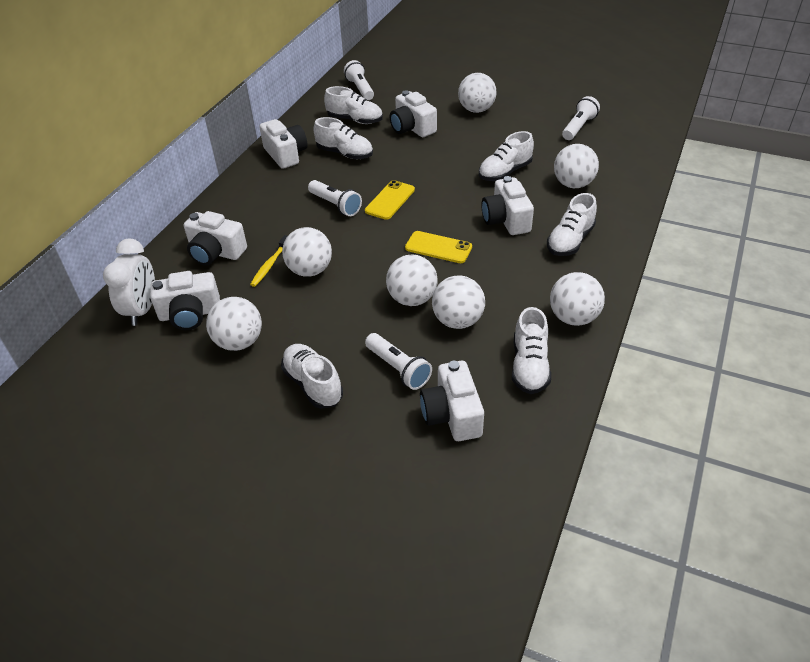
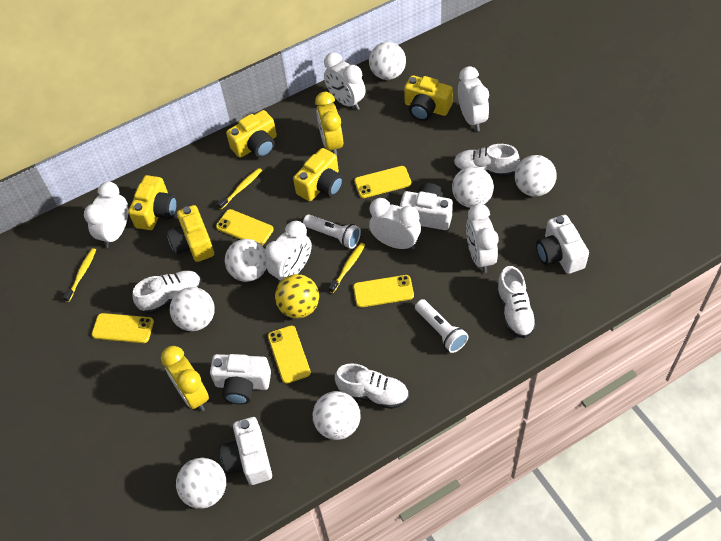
white camera: [150,271,220,330] [184,211,247,266] [259,119,308,169] [390,90,437,137] [420,361,484,441] [481,176,534,235] = 6 -> [210,354,271,405] [219,417,272,485] [400,183,453,230] [536,215,589,274] = 4
white clock: [103,238,155,326] = 1 -> [84,181,128,248] [265,221,312,284] [324,52,365,110] [369,198,421,250] [458,66,489,131] [466,204,499,273] = 6
white flashlight: [308,180,362,216] [344,60,374,100] [365,333,432,390] [562,96,600,140] = 4 -> [303,214,361,249] [415,299,469,353] = 2
white shoe: [281,344,343,409] [313,117,373,159] [324,86,383,124] [479,131,534,181] [512,307,551,394] [547,193,597,256] = 6 -> [132,271,201,314] [335,363,409,409] [453,144,520,177] [496,266,537,338] = 4
yellow ball: none = 0 -> [275,274,319,319] = 1
yellow camera: none = 0 -> [128,175,177,230] [166,205,214,262] [226,110,277,158] [293,148,343,201] [404,75,453,121] = 5
yellow clock: none = 0 -> [161,346,209,411] [315,92,343,156] = 2
yellow phone: [365,180,415,220] [405,231,472,263] = 2 -> [92,313,154,343] [216,209,274,246] [268,325,311,384] [353,275,414,308] [354,166,411,198] = 5
yellow toothbrush: [250,235,287,287] = 1 -> [63,248,96,302] [217,168,262,210] [329,243,365,293] = 3

